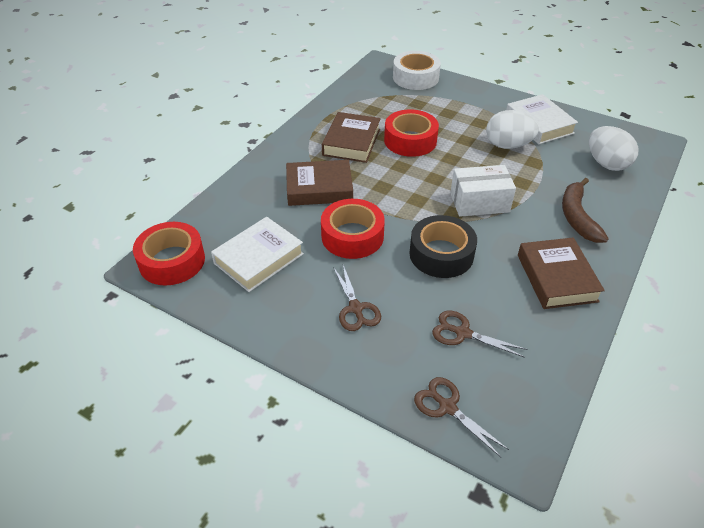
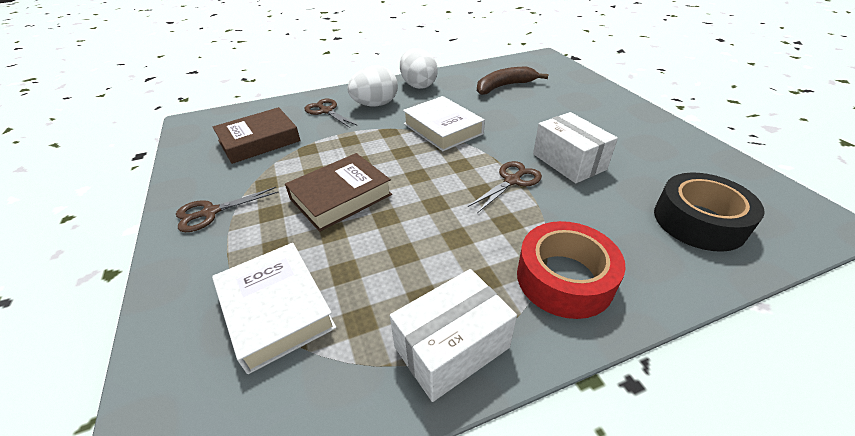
brown book: [286,160,353,206] [322,112,381,163] [518,237,605,309] = 3 -> [213,107,301,164] [285,153,392,232] = 2
red tape: [133,222,205,286] [321,199,385,259] [384,109,439,157] = 3 -> [517,221,626,319] = 1
white box: [450,165,516,217] = 1 -> [390,269,517,402] [533,112,618,183] = 2
white tape: [393,51,441,90] = 1 -> none = 0

